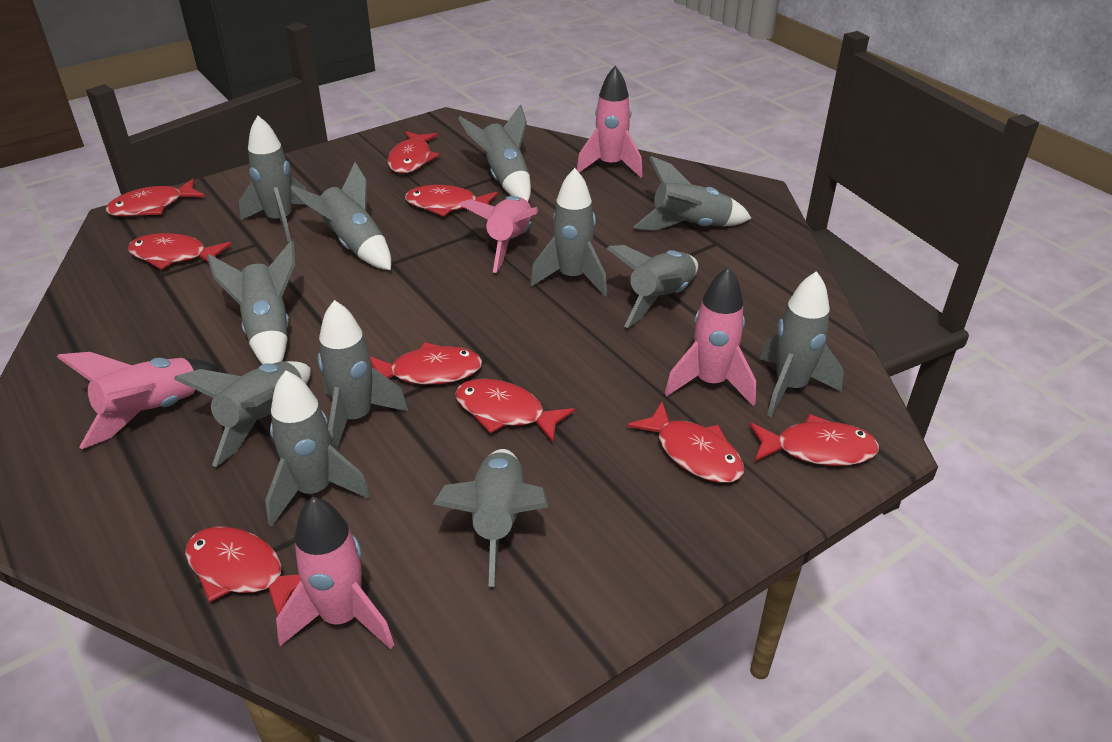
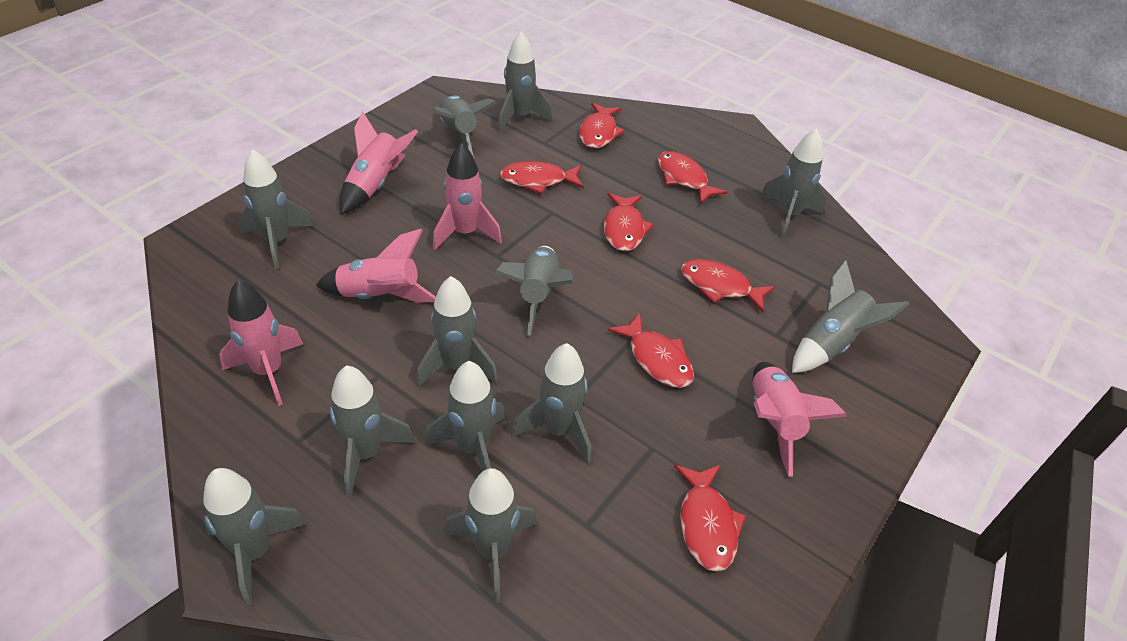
red fish: [106,179,205,216] [128,233,232,270] [185,527,300,616] [370,342,482,385] [388,131,439,174] [405,185,498,217] [455,379,575,442] [627,402,744,483] [749,414,879,466] = 9 -> [500,161,584,194] [579,103,625,148] [604,193,654,252] [608,313,694,388] [658,151,727,204] [674,465,747,572] [681,259,775,312] = 7

